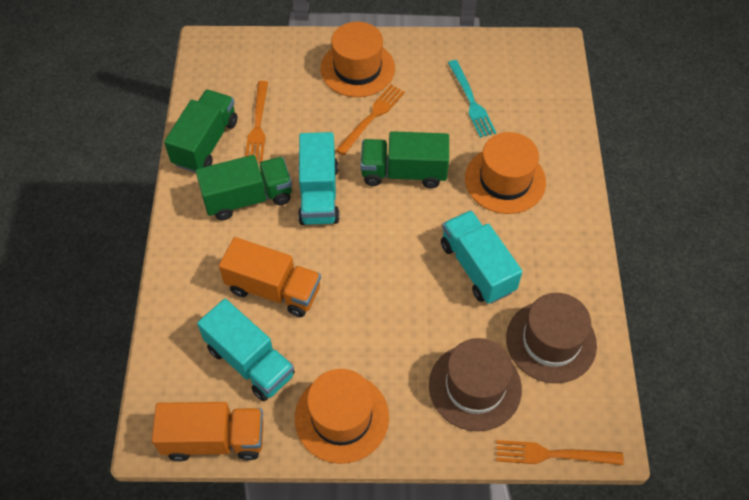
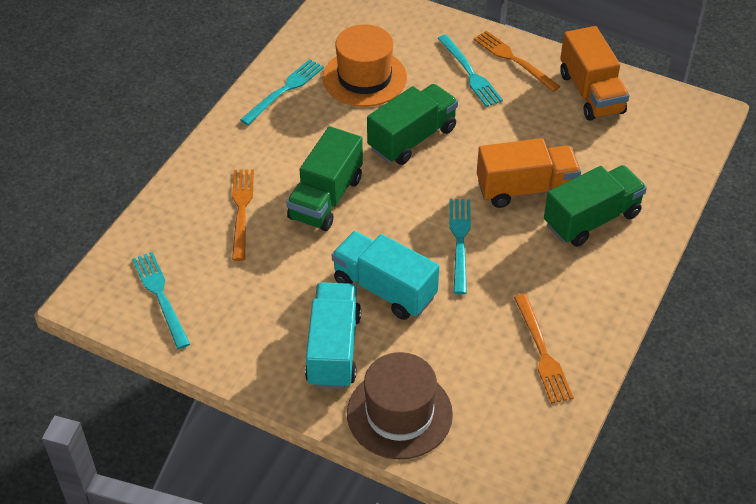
brown hat: [429,338,522,431] [506,293,597,383] = 2 -> [347,352,453,460] = 1
orange hat: [295,369,389,464] [320,22,395,97] [465,132,546,214] = 3 -> [323,24,407,107] = 1
turquoise fork: [448,60,496,138] = 1 -> [132,252,190,349] [240,59,324,125] [438,35,503,107] [450,199,471,294] = 4
turquoise truck: [197,299,295,401] [298,132,340,225] [441,210,523,304] = 3 -> [305,282,361,389] [332,231,439,320] = 2

